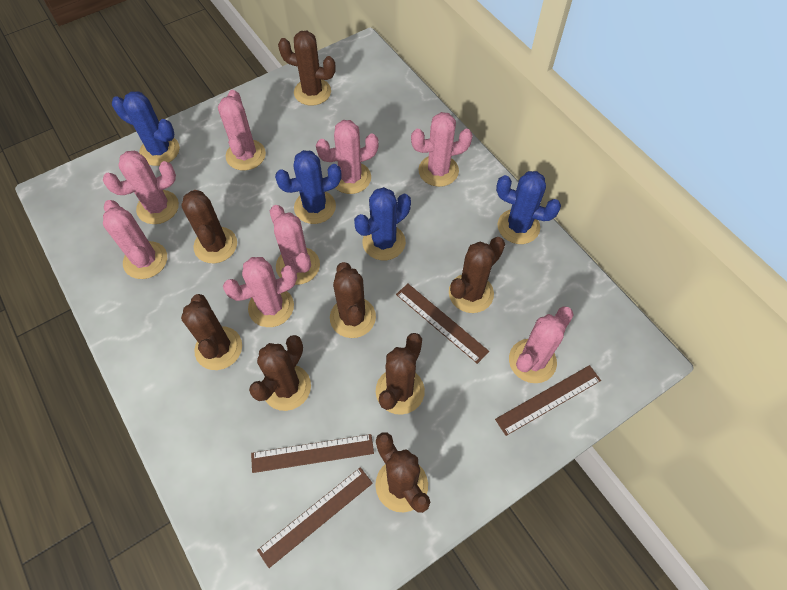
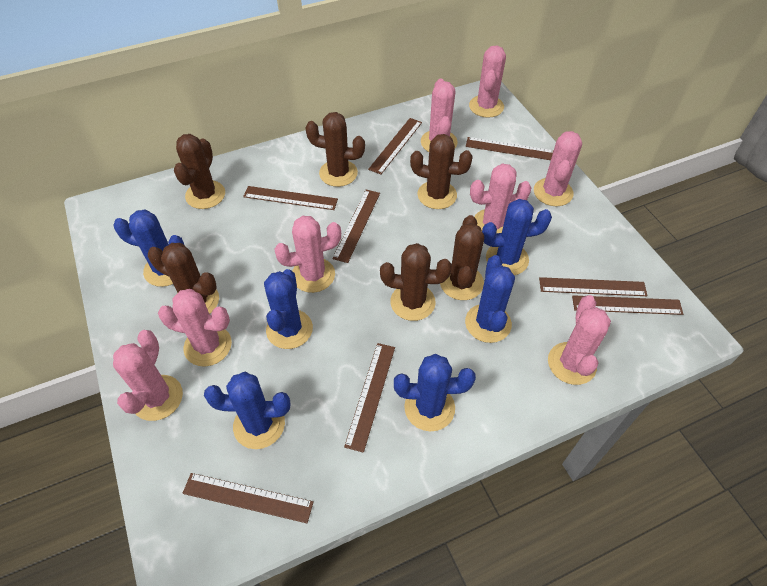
blue cactus: [112,91,180,166] [275,150,342,224] [354,187,411,260] [496,171,561,244] = 4 -> [113,210,184,287] [204,372,291,449] [264,269,313,349] [394,354,476,431] [465,255,515,343] [482,199,552,275] = 6
brown cactus: [181,190,237,263] [181,294,242,370] [249,335,311,411] [278,31,336,106] [330,262,376,338] [375,432,430,513] [376,333,425,415] [449,237,505,313] = 8 -> [148,243,219,314] [174,134,225,209] [305,112,365,187] [380,243,452,321] [410,134,473,209] [440,215,484,300] = 6
brown ruler: [251,434,374,473] [257,467,373,568] [396,284,489,364] [495,365,601,436] = 4 -> [183,473,314,523] [243,186,338,210] [332,190,380,263] [344,343,395,453] [368,118,422,175] [466,137,554,160] [539,277,648,296] [572,295,683,315] = 8

